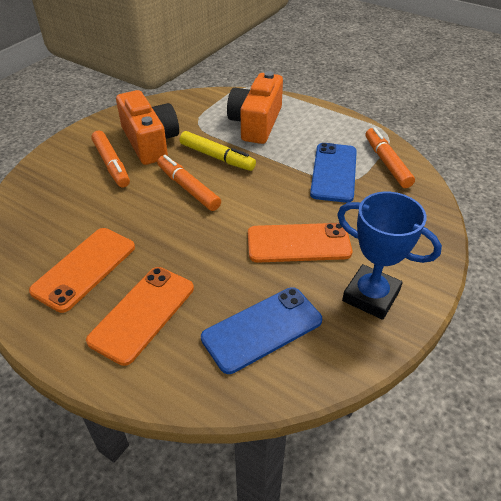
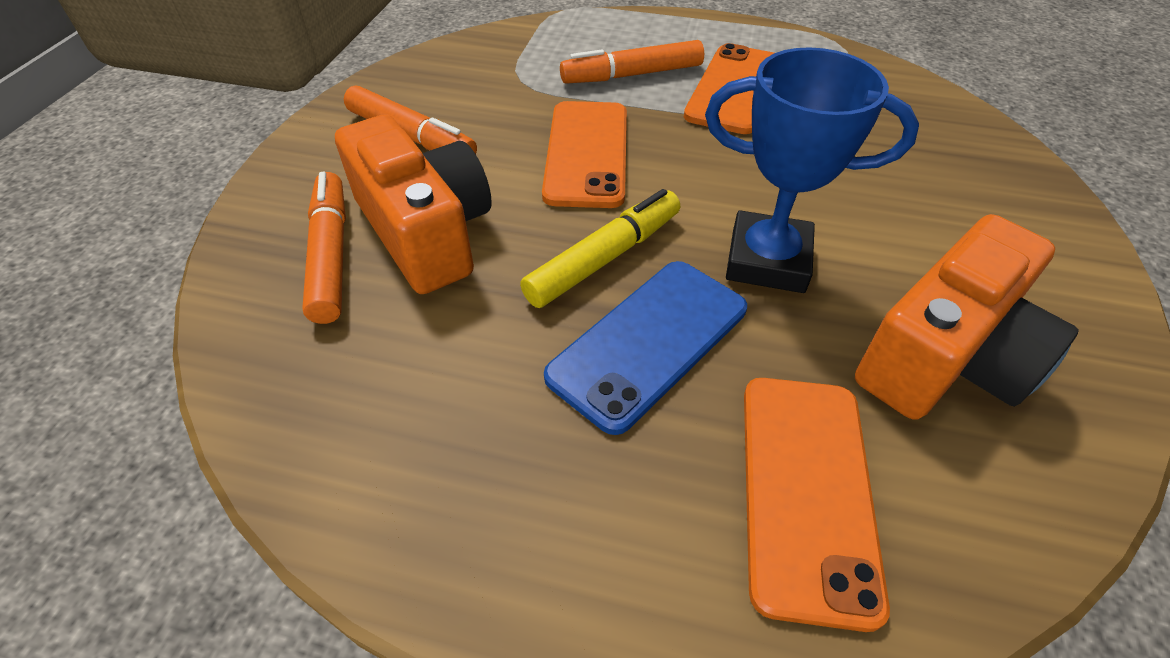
blue phone: [201,287,322,374] [310,143,357,203] = 2 -> [544,261,747,435] = 1

